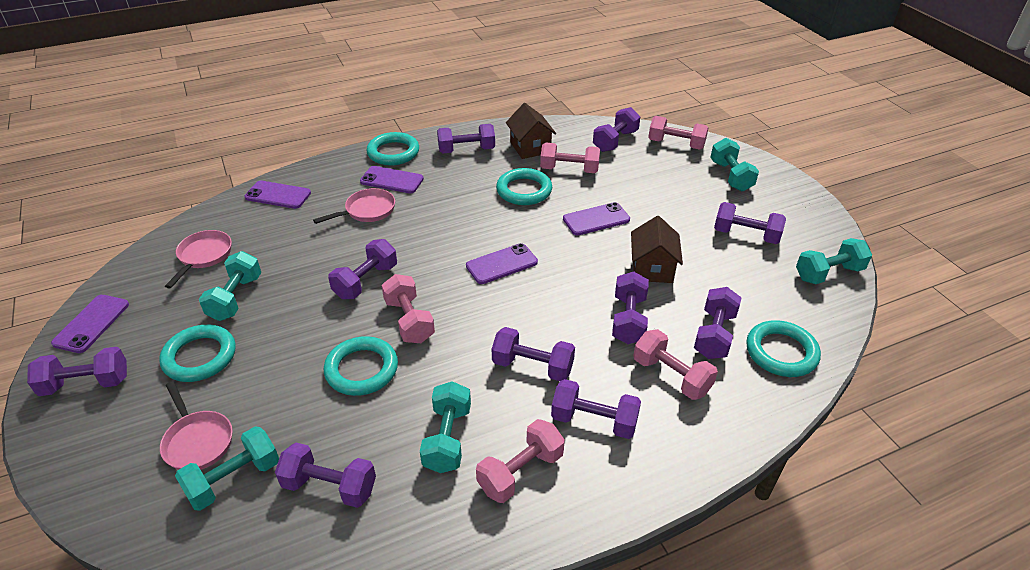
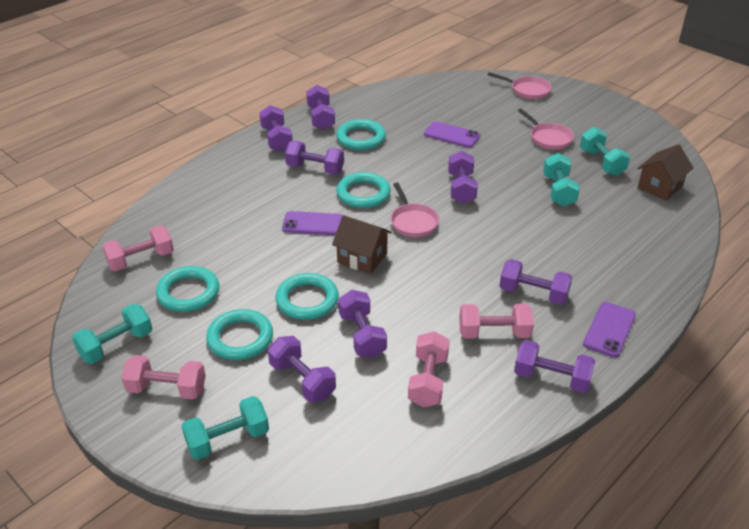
pink dumbbell: [382,274,435,343] [476,419,565,503] [540,143,600,173] [633,329,718,400] [648,116,709,150] = 5 -> [102,225,174,271] [121,355,206,400] [408,331,450,407] [459,304,534,339] = 4
purple dumbbell: [27,347,127,396] [275,443,376,508] [328,239,397,299] [437,124,495,153] [492,327,575,381] [551,379,641,439] [593,107,640,152] [612,271,649,344] [694,287,742,359] [714,202,786,244] = 10 -> [259,105,293,152] [268,336,336,403] [285,141,344,174] [306,85,335,130] [338,290,387,358] [448,151,478,204] [499,259,572,305] [514,340,595,393] = 8
purple phone: [51,295,129,353] [245,181,311,209] [360,166,424,194] [466,243,538,284] [563,202,630,235] = 5 -> [282,211,343,235] [424,121,480,148] [583,302,636,357] = 3
turquoise dumbbell: [175,426,279,511] [199,251,261,321] [420,381,471,473] [710,138,759,191] [796,238,872,284] = 5 -> [72,304,152,364] [182,396,269,460] [543,153,580,207] [580,127,630,176] = 4

